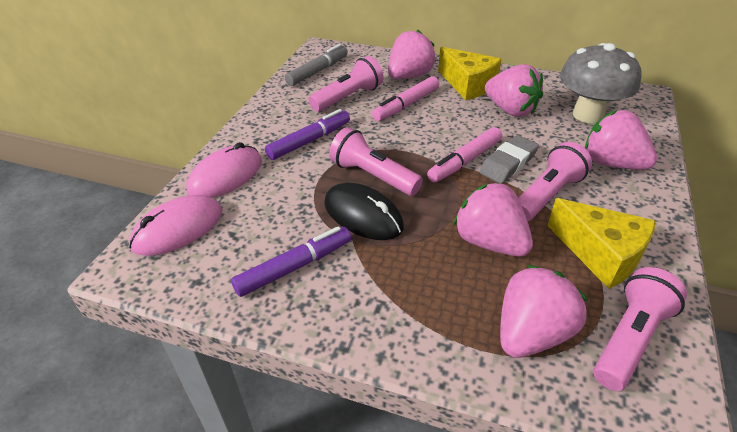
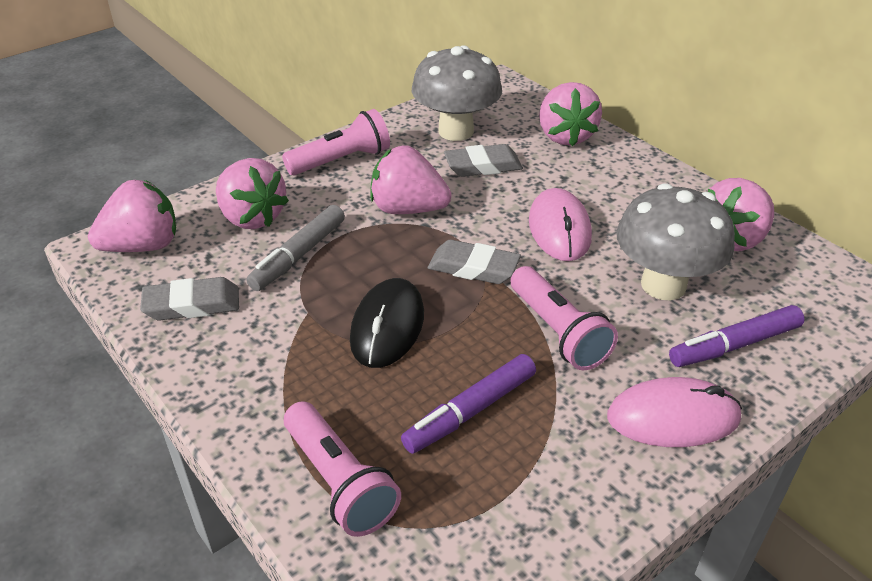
grey eraser: [479,135,539,184] = 1 -> [140,277,239,320] [428,240,521,284] [444,144,523,177] = 3
grey mushroom: [560,43,641,124] = 1 -> [412,45,502,141] [616,183,735,300] = 2
pink flashlight: [309,56,383,112] [329,127,423,196] [518,142,592,221] [593,267,687,391] = 4 -> [282,109,390,175] [284,401,401,537] [511,266,618,370] = 3
pink marker: [372,76,439,121] [427,127,502,182] = 2 -> none = 0
yellow cheese: [438,47,502,100] [547,198,656,289] = 2 -> none = 0

